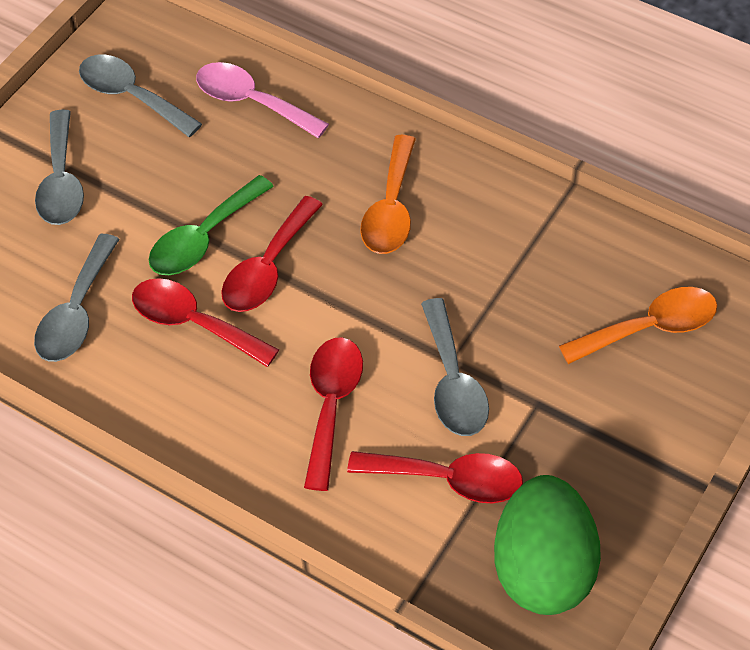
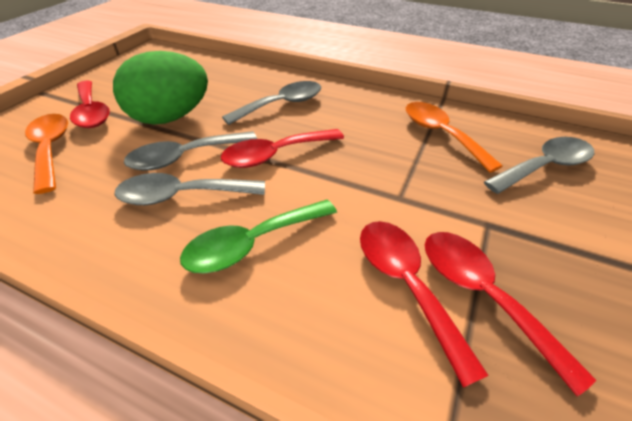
pink spoon: [196,62,329,138] = 1 -> none = 0

